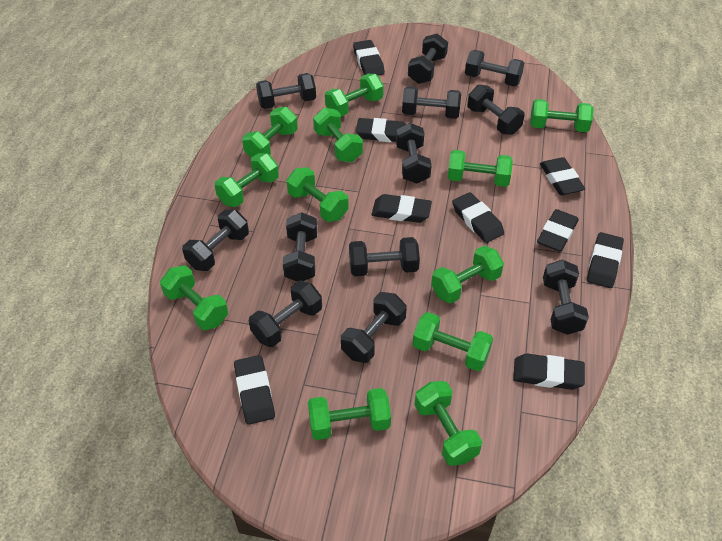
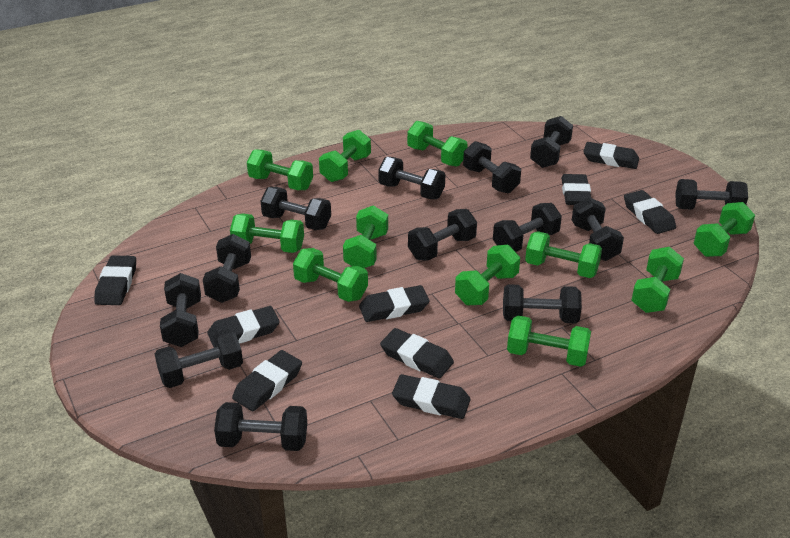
black dumbbell: [182,210,249,271] [249,280,322,347] [256,73,316,109] [283,212,317,282] [341,292,407,363] [349,237,420,276] [396,123,432,184] [402,86,461,119] [408,33,448,84] [465,50,524,87] [467,84,525,135] [543,259,589,335] = 12 -> [155,329,243,388] [160,273,201,347] [203,234,251,303] [214,402,307,451] [261,187,331,230] [378,157,446,199] [408,209,477,260] [463,141,521,193] [493,203,562,252] [503,284,582,323] [530,116,573,168] [572,197,624,261] [675,179,748,210] = 13
green dumbbell: [160,265,228,330] [215,153,279,207] [242,107,298,157] [287,167,348,222] [308,388,391,440] [313,108,363,162] [325,74,384,117] [413,312,493,371] [415,381,482,466] [431,246,504,304] [448,150,513,187] [530,99,594,132] = 12 -> [230,213,304,253] [247,149,313,190] [293,248,368,302] [319,130,371,182] [343,205,388,268] [407,121,468,167] [455,245,520,305] [507,316,591,367] [525,231,602,278] [631,247,684,313] [694,202,755,257] = 11

